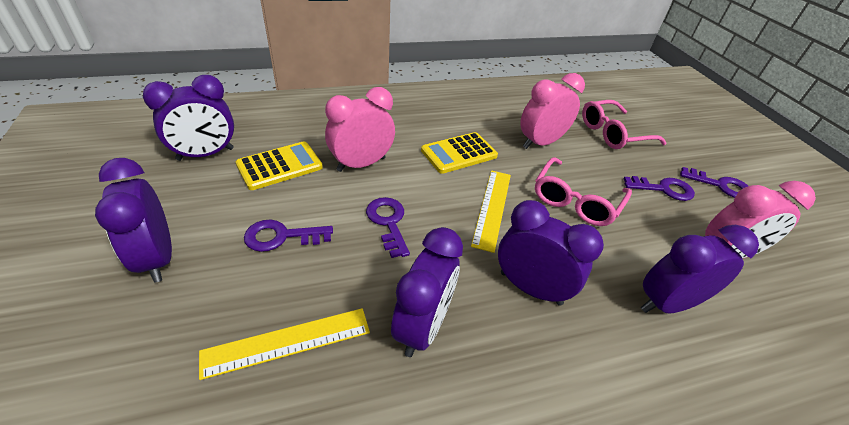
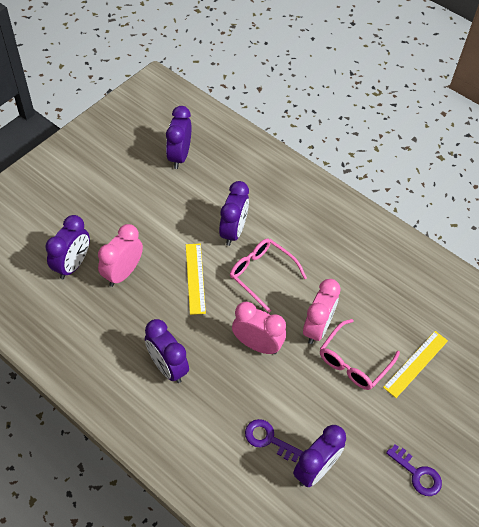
purple key: [244,220,333,252] [366,197,410,258] [624,176,695,201] [680,167,748,198] = 4 -> [245,419,303,462] [386,444,442,496] = 2
yellow calculator: [236,141,323,190] [421,132,498,174] = 2 -> none = 0

